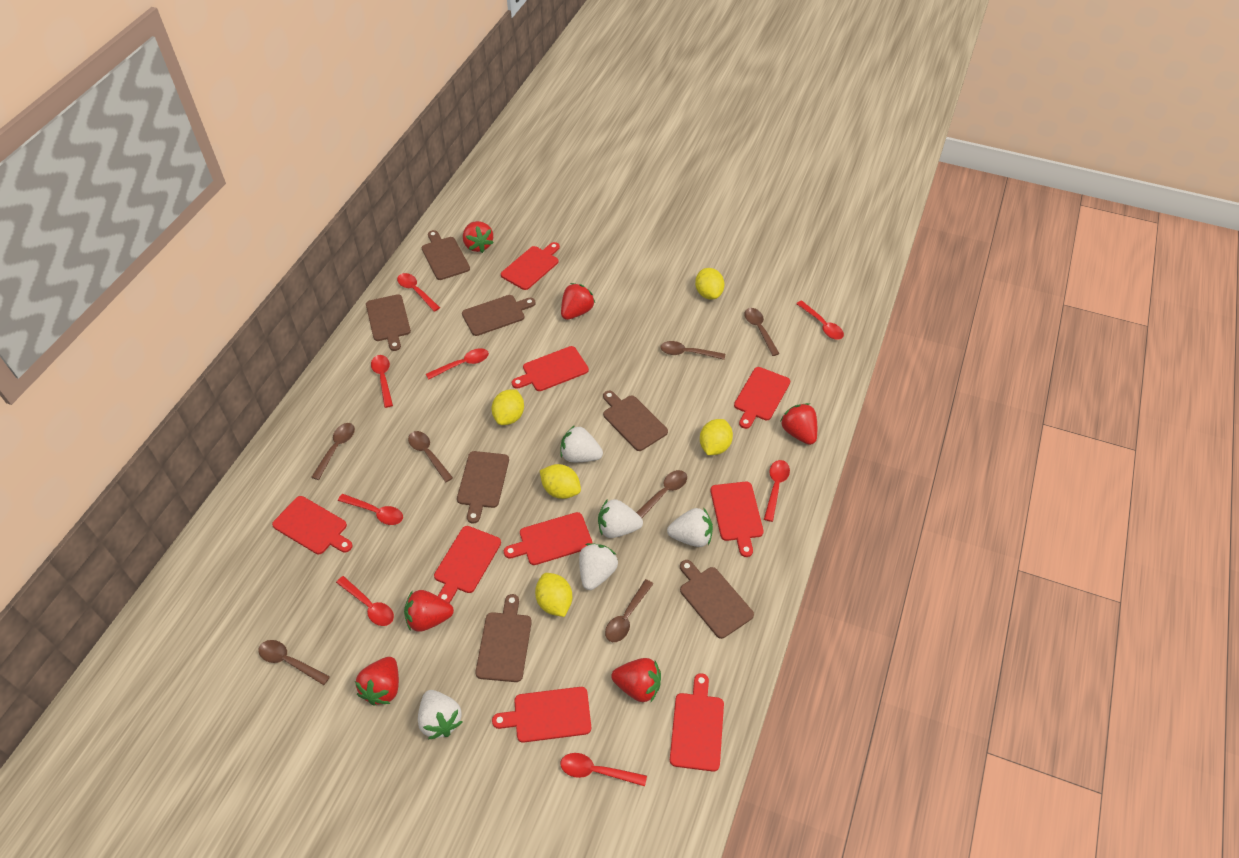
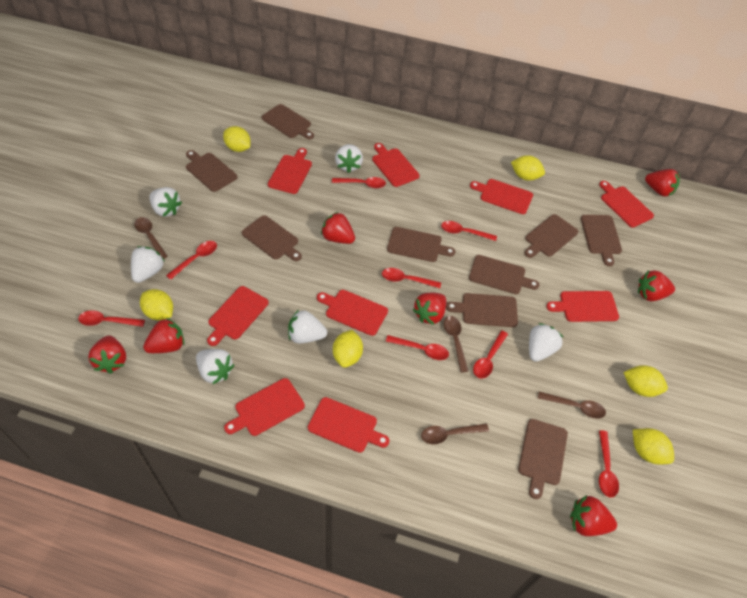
brown cutting board: [366,294,411,351] [421,230,470,280] [457,451,509,523] [462,295,536,336] [475,594,532,682] [603,391,668,451] [680,560,754,639] = 7 -> [186,150,238,192] [242,215,302,261] [262,104,314,139] [387,227,455,262] [446,293,518,327] [469,255,539,294] [518,419,568,499] [524,214,578,258] [581,215,622,266] = 9
brown spoon: [258,640,330,685] [311,423,355,480] [408,431,453,482] [605,579,653,642] [636,470,687,518] [660,341,725,360] [744,308,780,356] = 7 -> [134,217,168,259] [421,423,489,444] [443,316,468,373] [538,391,606,419] = 4
red strawberry: [355,657,399,706] [404,590,454,632] [463,221,494,253] [561,283,595,320] [611,658,661,702] [780,403,817,445] = 6 -> [88,335,126,374] [143,318,184,353] [321,212,355,244] [413,293,446,325] [570,495,617,536] [638,270,675,301] [645,169,680,197] = 7
white strawberry: [418,690,462,740] [560,425,603,462] [579,543,618,590] [598,499,643,538] [667,508,713,547] = 5 -> [131,246,165,283] [150,187,182,217] [196,349,234,384] [288,310,327,343] [335,144,363,173] [529,323,563,362] = 6
yellow lemon: [492,389,524,425] [535,573,572,617] [540,464,581,499] [695,268,725,299] [700,419,733,455] = 5 -> [140,289,173,320] [223,126,251,152] [333,330,363,368] [511,155,545,181] [623,365,668,397] [633,428,674,465] = 6

